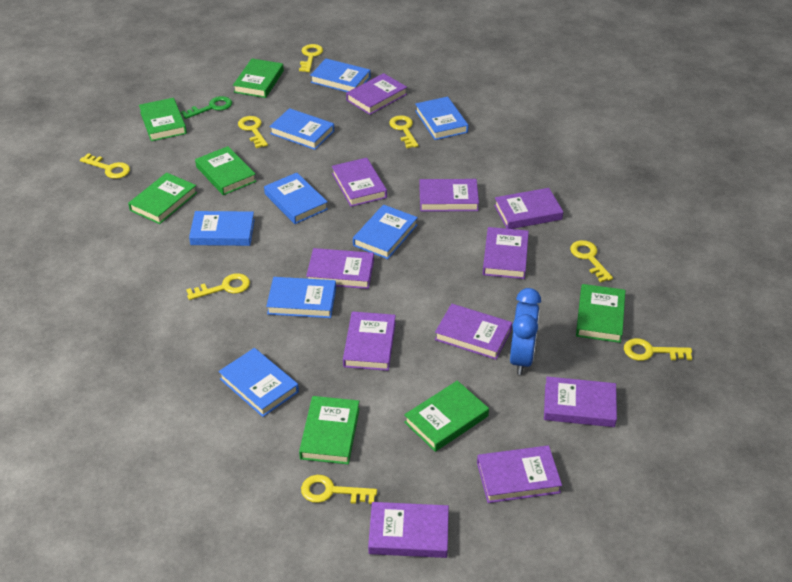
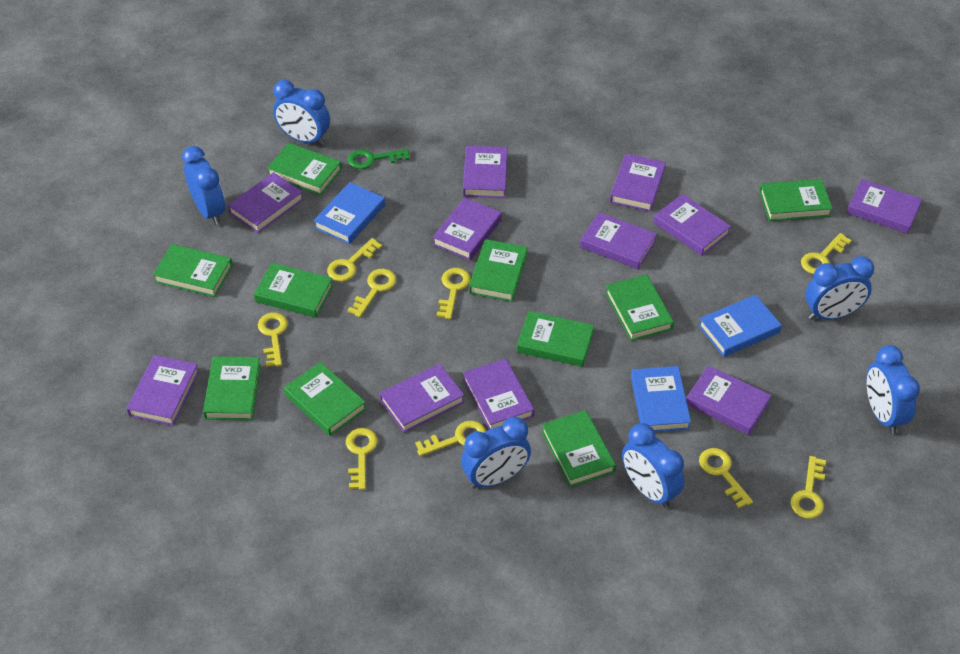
blue book: [189,211,255,246] [218,348,299,417] [264,173,328,224] [266,277,336,318] [269,108,334,150] [310,58,370,92] [353,205,418,259] [415,97,469,140] = 8 -> [313,182,385,244] [631,366,691,432] [698,295,782,357] = 3
blue clock: [510,288,541,375] = 1 -> [182,146,225,225] [273,80,330,146] [461,417,531,489] [622,423,684,508] [805,256,874,320] [866,345,920,434] = 6
green book: [128,173,197,224] [139,98,187,141] [195,146,256,195] [233,59,284,98] [299,396,360,464] [404,381,489,452] [576,284,625,343] = 7 -> [153,244,233,297] [203,356,261,420] [254,263,333,318] [267,143,342,195] [284,362,366,436] [469,239,528,302] [517,311,594,367] [541,410,616,487] [605,274,674,341] [759,179,833,221] = 10
yellow key: [80,153,130,179] [186,273,250,300] [238,116,268,148] [299,44,323,72] [301,475,377,504] [389,115,419,148] [570,240,613,282] [624,338,692,361] = 8 -> [258,312,288,367] [327,238,382,281] [346,428,378,490] [348,269,396,317] [415,421,486,456] [437,268,471,319] [699,448,753,508] [790,456,826,519] [801,233,852,274] = 9

